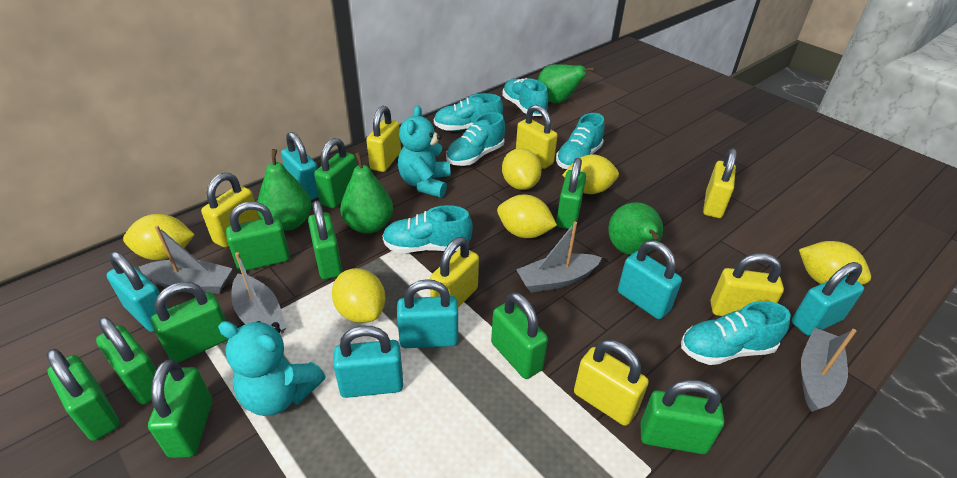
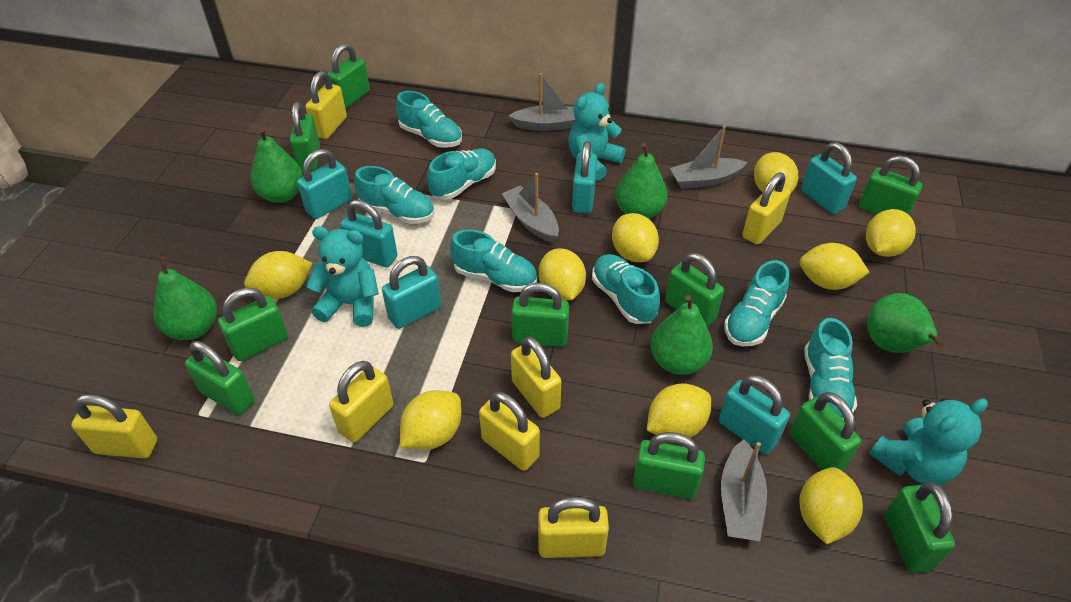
green pear: [257,149,312,231] [340,152,393,234] [538,64,595,103] [608,202,663,255] = 4 -> [153,257,217,340] [250,128,303,203] [615,143,668,219] [651,295,713,375] [867,293,944,353] = 5
turquoise shoe: [382,205,473,253] [434,93,503,131] [446,112,505,166] [502,78,548,116] [556,113,605,169] [681,301,791,365] = 6 -> [354,166,435,224] [396,91,462,148] [427,149,496,200] [450,229,537,292] [592,254,660,324] [724,260,789,346] [804,318,857,420] = 7
turquoise teddy bear: [218,321,325,416] [398,105,450,197] = 2 -> [306,226,379,327] [568,83,625,181] [869,398,988,485] = 3
yellow lemon: [123,214,195,260] [332,268,386,323] [497,195,557,238] [502,148,542,190] [563,154,619,194] [799,241,871,285] = 6 -> [244,251,312,299] [400,390,461,450] [538,248,586,300] [612,213,659,262] [647,383,711,438] [754,152,798,193] [799,467,863,544] [800,243,869,290] [866,209,916,257] = 9

